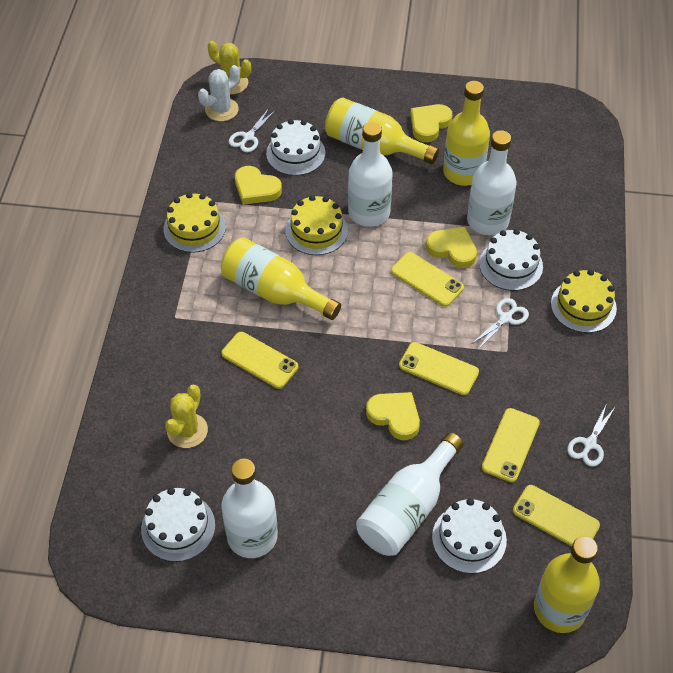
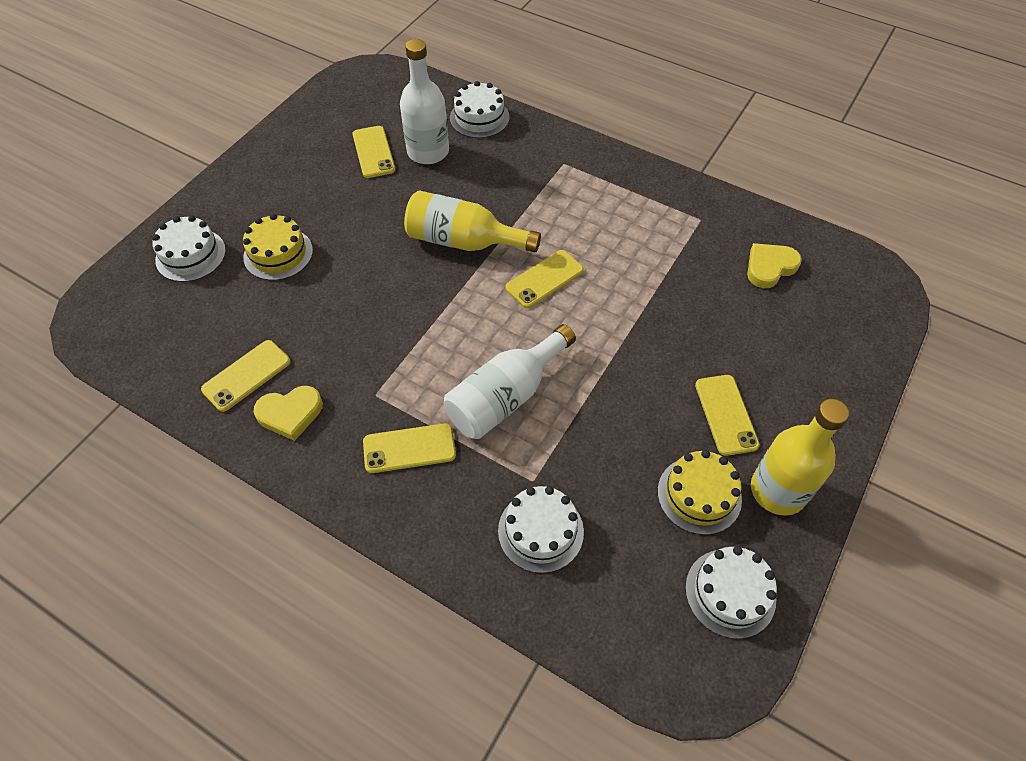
white bottle: [221,459,278,558] [348,122,393,227] [356,432,463,556] [467,130,517,235] = 4 -> [400,39,449,164] [444,324,576,439] = 2
white cactus: [198,65,240,121] = 1 -> none = 0
white scissors: [229,108,275,152] [471,298,529,348] [567,403,616,467] = 3 -> none = 0
yellow bottle: [221,237,341,320] [325,97,439,164] [443,81,490,186] [534,536,600,633] = 4 -> [404,190,541,252] [751,399,849,516] = 2
yellow cactus: [165,385,208,448] [208,41,251,95] = 2 -> none = 0
yellow cake: [163,193,226,253] [286,195,348,255] [551,269,617,333] = 3 -> [243,214,313,280] [658,450,742,535] = 2
yellow heart: [235,166,282,205] [366,392,420,440] [410,104,452,142] [426,227,477,268] = 4 -> [253,386,323,441] [747,243,802,288] = 2

